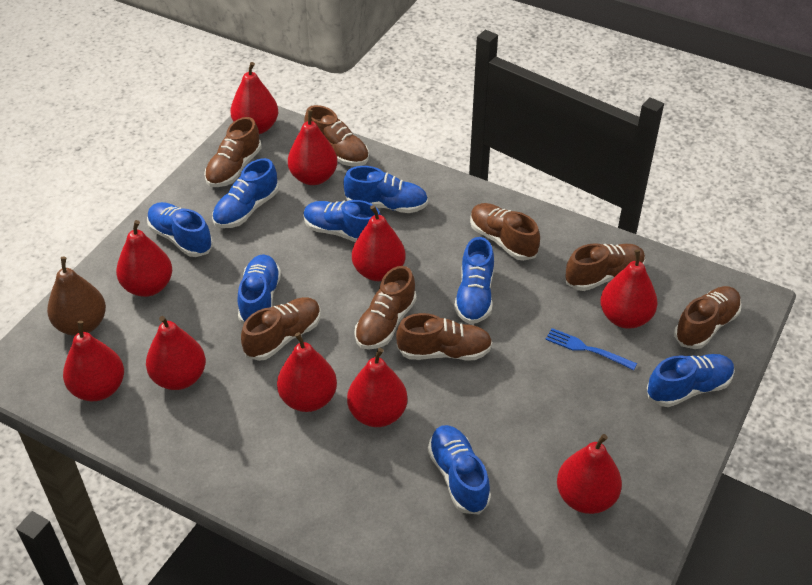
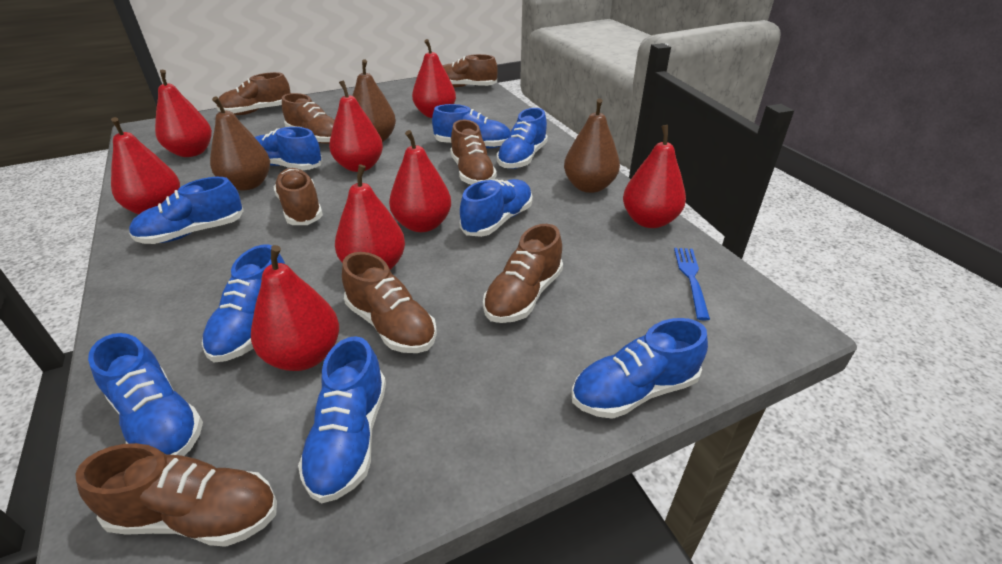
blue shoe: [147,202,213,257] [212,158,279,228] [238,254,281,324] [303,200,381,242] [343,166,428,213] [428,425,491,514] [454,237,494,324] [647,354,735,407] = 8 -> [88,333,203,456] [129,177,244,244] [202,244,285,363] [255,127,322,170] [298,336,386,503] [432,104,510,148] [460,179,533,237] [497,108,548,169] [571,318,708,419] = 9
brown pear: [47,257,106,336] = 1 -> [210,97,270,190] [352,59,396,142] [564,98,620,193] = 3
red pear: [63,321,124,401] [116,220,172,297] [146,316,206,390] [230,62,278,134] [277,332,337,412] [288,110,337,185] [347,348,408,427] [352,205,405,281] [557,434,622,514] [600,249,658,329] = 10 -> [111,117,180,214] [155,70,212,157] [251,245,339,371] [329,80,383,172] [335,165,405,270] [389,130,451,232] [412,39,456,118] [623,125,686,228] = 8

